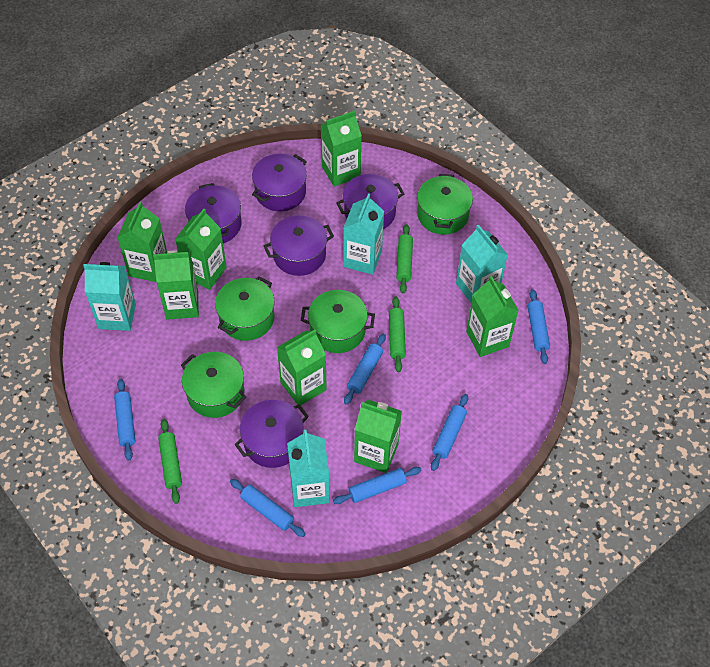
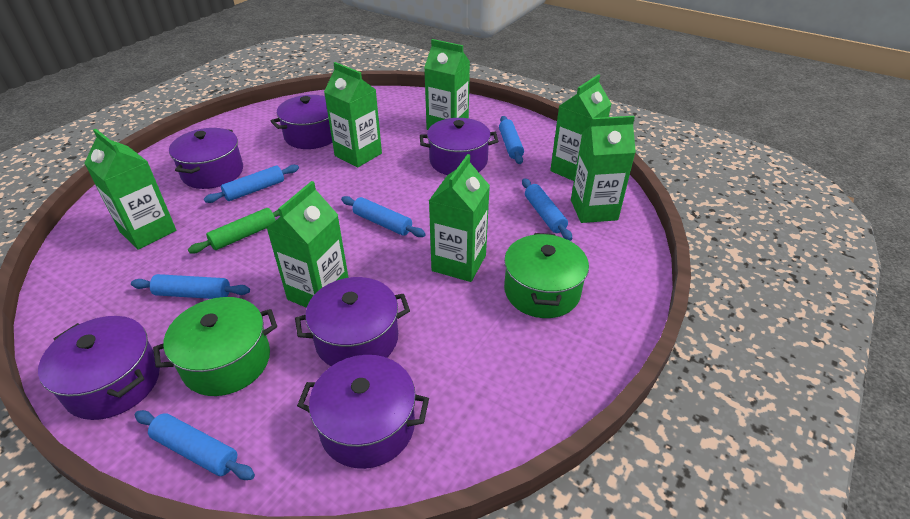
green pot: [181,352,247,418] [215,276,275,341] [301,290,375,353] [417,174,473,235] = 4 -> [153,297,277,396] [504,233,589,318] = 2
green rolling pin: [158,419,182,504] [389,297,406,372] [396,224,413,293] = 3 -> [188,208,280,253] = 1
purple pot: [185,183,242,243] [234,400,309,468] [252,154,307,211] [264,215,334,276] [336,174,404,229] = 5 -> [38,316,160,420] [169,128,243,189] [270,95,332,149] [295,277,410,366] [297,355,429,469] [420,118,498,175] = 6
turquoise carton: [83,262,136,331] [287,430,330,507] [343,193,384,275] [456,225,508,303] = 4 -> none = 0

